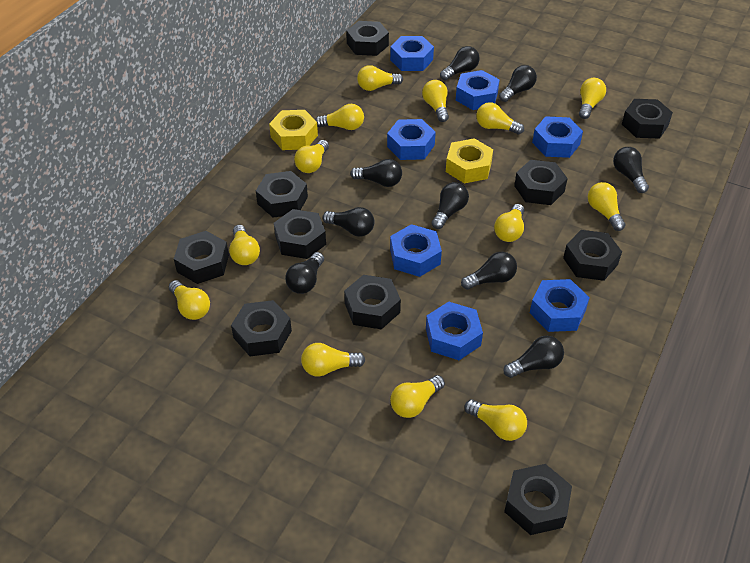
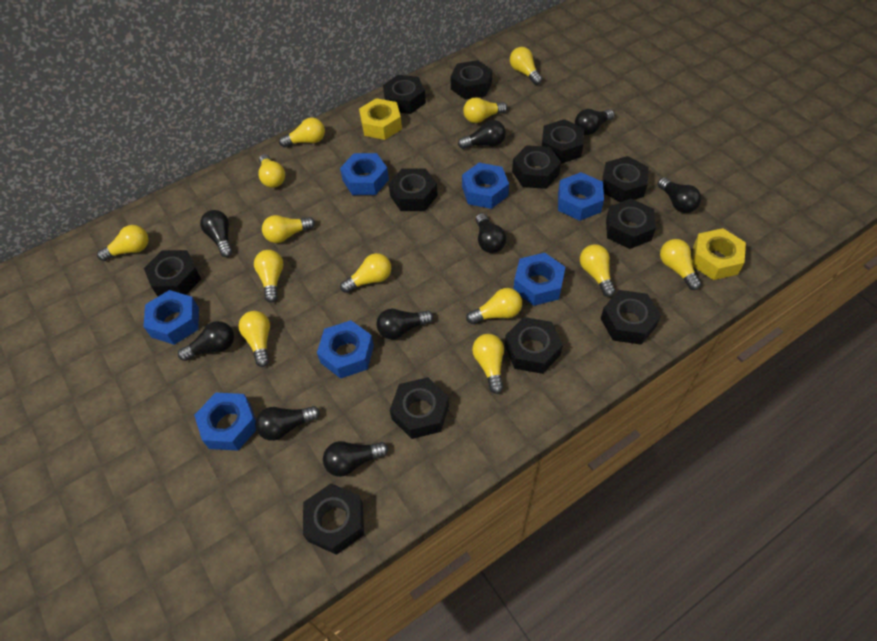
black nut: [174,231,229,284] [231,300,292,356] [256,171,308,218] [274,209,326,259] [344,275,401,329] [346,21,389,56] [504,464,572,535] [514,160,568,205] [563,230,622,281] [622,99,673,138] = 10 -> [144,250,201,296] [303,483,364,555] [383,75,426,114] [388,168,438,211] [390,377,449,439] [451,60,492,100] [505,317,563,374] [512,145,561,189] [542,119,584,164] [600,290,661,345] [602,156,648,202] [606,199,656,249] = 12

